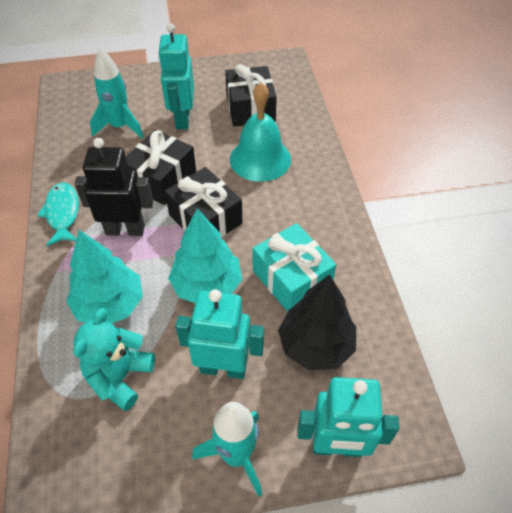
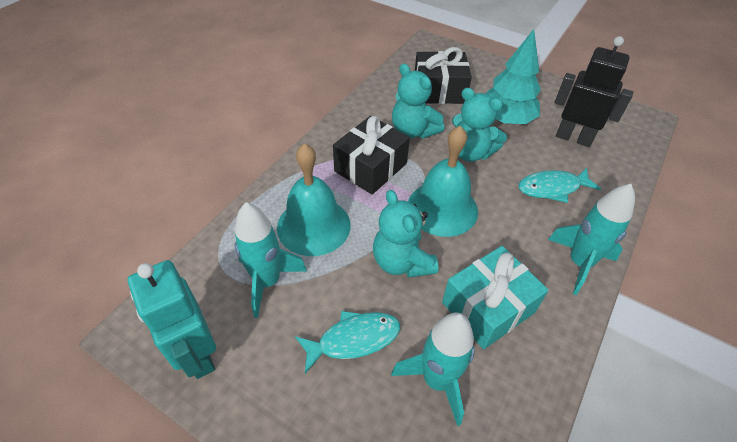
black gift: [126,130,196,205] [165,167,243,238] [225,64,277,127] = 3 -> [333,116,410,194] [415,47,472,104] = 2
black tree: [278,274,356,370] = 1 -> none = 0
turquoise bell: [230,82,291,182] = 1 -> [277,143,351,256] [408,126,478,237] = 2
turquoise fish: [37,183,79,246] = 1 -> [295,311,400,373] [518,168,601,203] = 2
turquoise robot: [158,23,194,129] [176,289,264,379] [297,377,399,457] = 3 -> [128,260,216,379] = 1
turquoise rocket: [90,49,144,138] [192,402,262,497] = 2 -> [234,202,307,318] [391,313,474,426] [548,184,635,295] = 3
turquoise teddy bear: [73,308,155,411] = 1 -> [373,190,438,278] [392,63,444,139] [452,88,507,162] = 3
turquoise tree: [66,230,143,323] [168,208,242,303] = 2 -> [486,29,541,124] = 1

